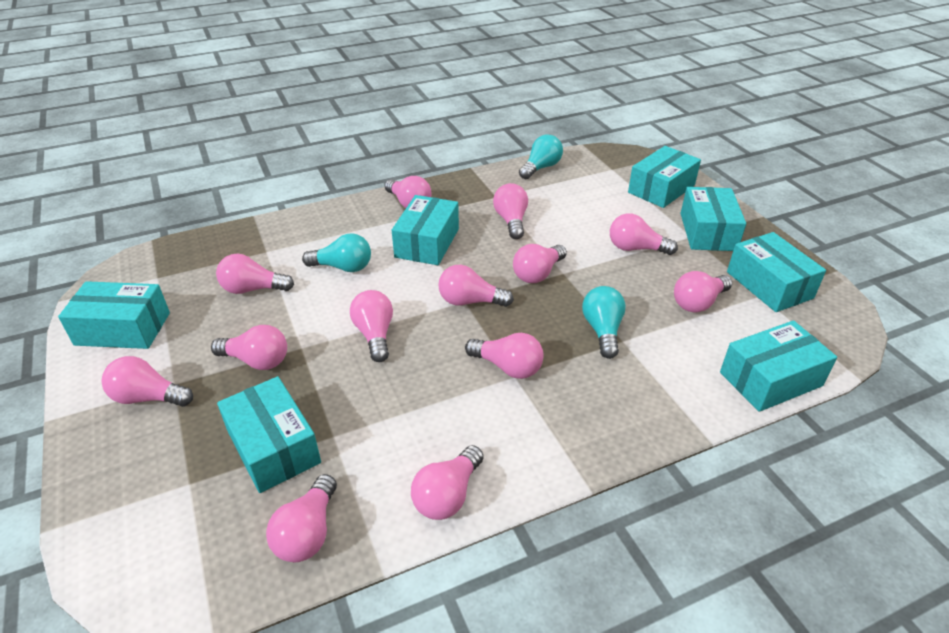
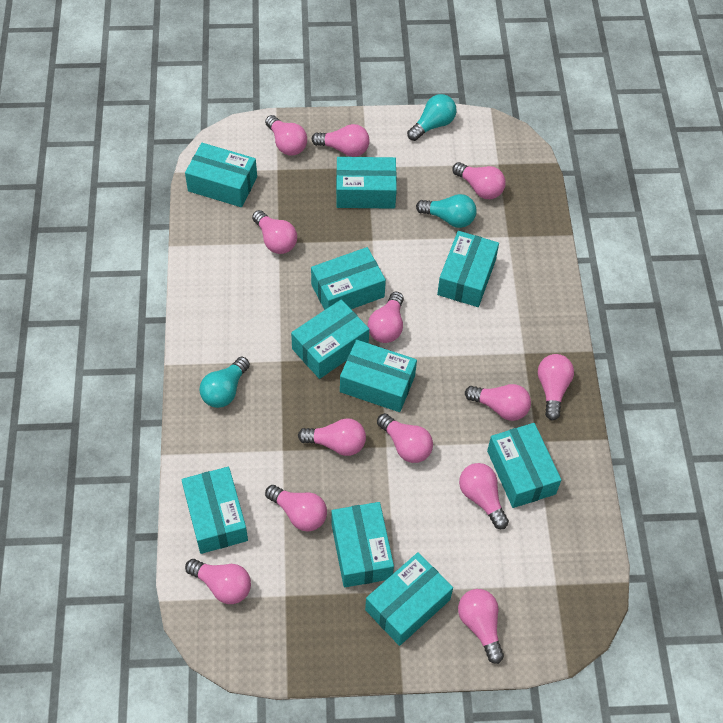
turquoise box: [58,281,170,349] [217,376,321,493] [392,195,459,265] [628,146,701,208] [680,187,746,251] [720,320,837,412] [727,232,826,312] = 7 -> [182,467,248,554] [185,143,257,207] [291,299,369,379] [311,247,386,310] [331,502,394,587] [336,157,397,209] [340,340,417,412] [365,553,453,646] [437,231,499,307] [487,423,561,508] = 10

